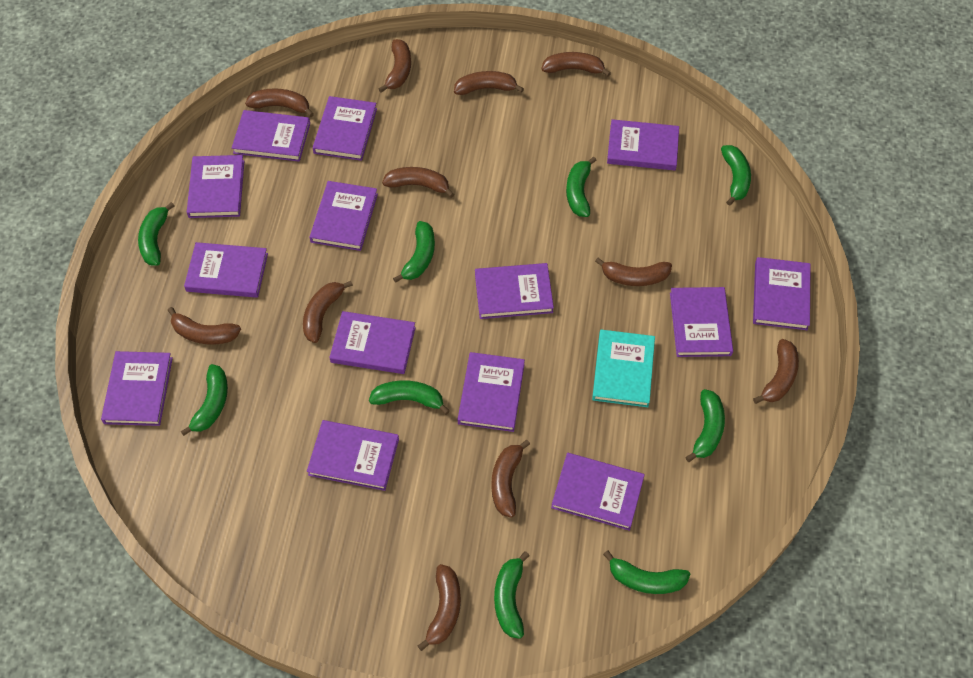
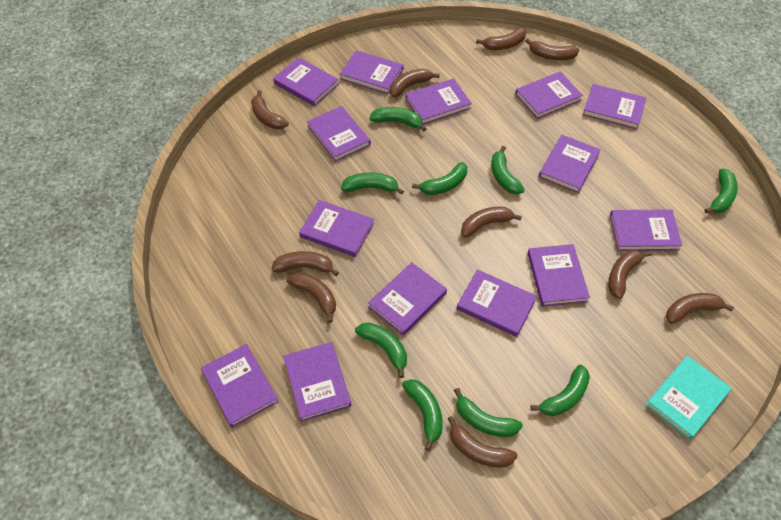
brown banana: [167,307,241,344] [245,89,314,117] [303,281,353,343] [379,39,411,93] [382,167,454,198] [418,564,461,651] [454,71,524,95] [491,440,530,518] [541,52,611,77] [595,258,672,286] [753,339,799,404] = 11 -> [251,90,289,129] [271,251,339,276] [286,272,336,323] [390,68,440,97] [448,416,518,467] [461,207,522,238] [476,27,526,50] [525,38,579,60] [608,250,651,299] [666,293,734,324] = 10

